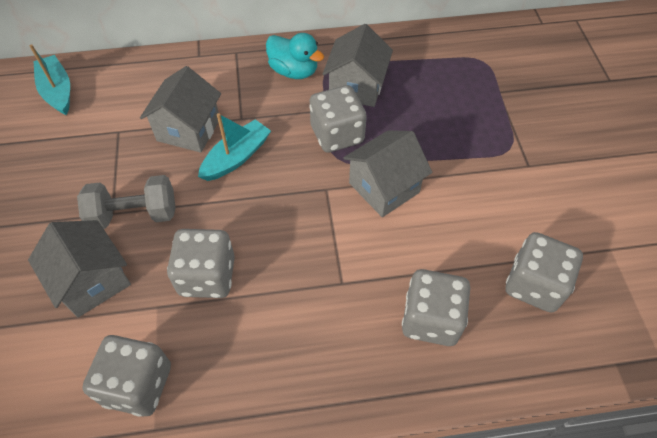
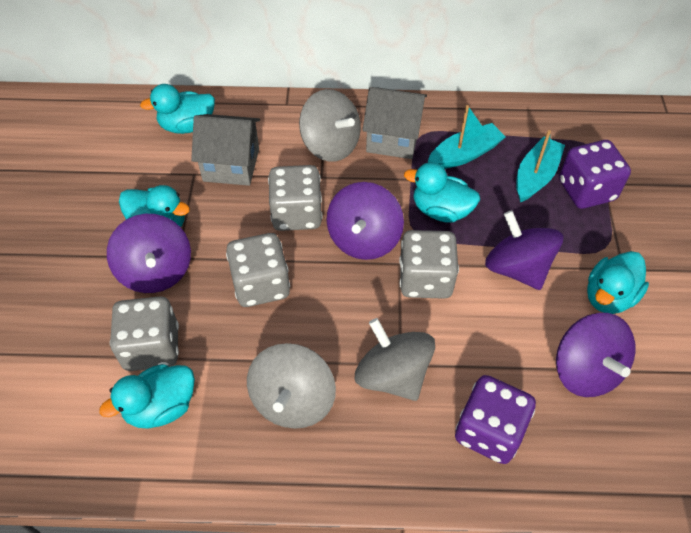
grey dice: [82,335,171,417] [167,229,235,298] [309,85,367,153] [402,269,470,346] [506,232,583,313] = 5 -> [110,296,179,371] [226,233,290,307] [268,165,323,231] [399,230,459,299] = 4
grey dumbbell: [77,175,176,229] = 1 -> none = 0
grey house: [28,220,131,317] [140,66,221,153] [323,24,393,107] [343,130,432,217] = 4 -> [191,114,260,186] [363,87,427,159] = 2
grey spinning top: none = 0 -> [247,343,336,429] [299,89,361,162] [355,318,435,401] = 3
purple dice: none = 0 -> [455,375,536,464] [559,140,631,209] = 2
purple spinning top: none = 0 -> [107,214,191,293] [326,182,404,260] [485,210,563,290] [556,313,636,397] = 4
turquoise duck: [266,33,324,79] = 1 -> [99,364,195,429] [119,185,190,227] [140,84,215,134] [404,162,480,223] [587,251,649,314] = 5

